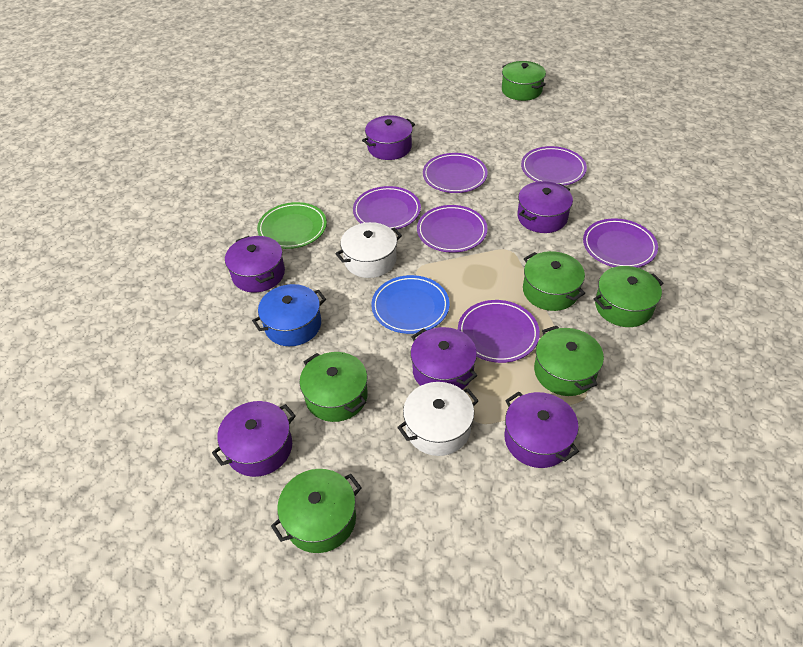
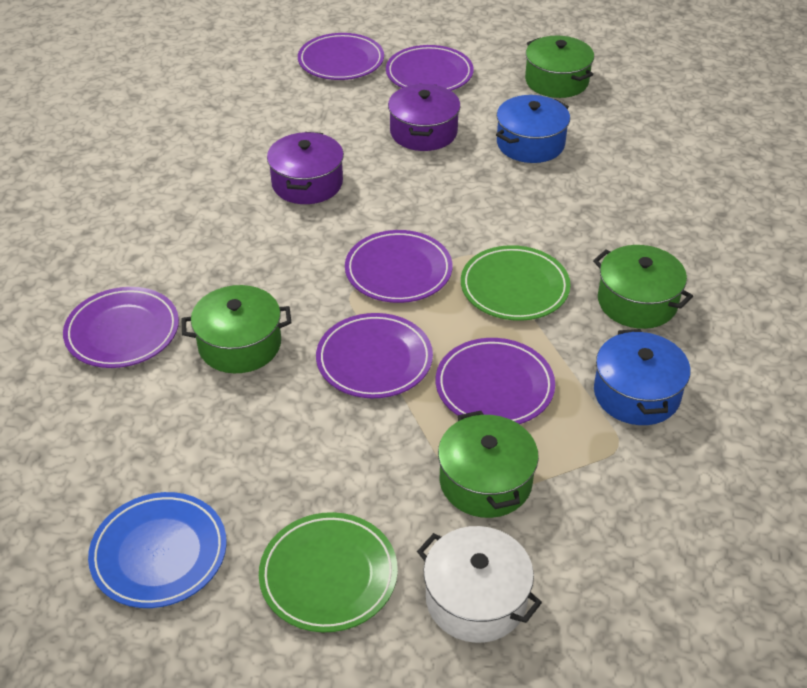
blue pot: [252,284,326,346] = 1 -> [496,95,570,163] [594,329,691,425] = 2
green plate: [257,202,327,249] = 1 -> [259,512,398,632] [461,245,570,321] = 2
green pot: [271,469,362,553] [300,352,368,422] [502,61,546,101] [523,251,585,311] [534,326,604,396] [594,266,664,327] = 6 -> [182,285,292,373] [438,411,539,518] [525,36,594,98] [593,245,693,329] = 4
purple pot: [212,401,296,477] [225,236,285,293] [362,115,415,160] [411,327,477,389] [504,392,579,468] [517,181,573,233] = 6 -> [267,132,344,204] [388,84,460,151] = 2
white pot: [335,222,402,278] [397,382,479,456] = 2 -> [417,526,542,643] = 1

